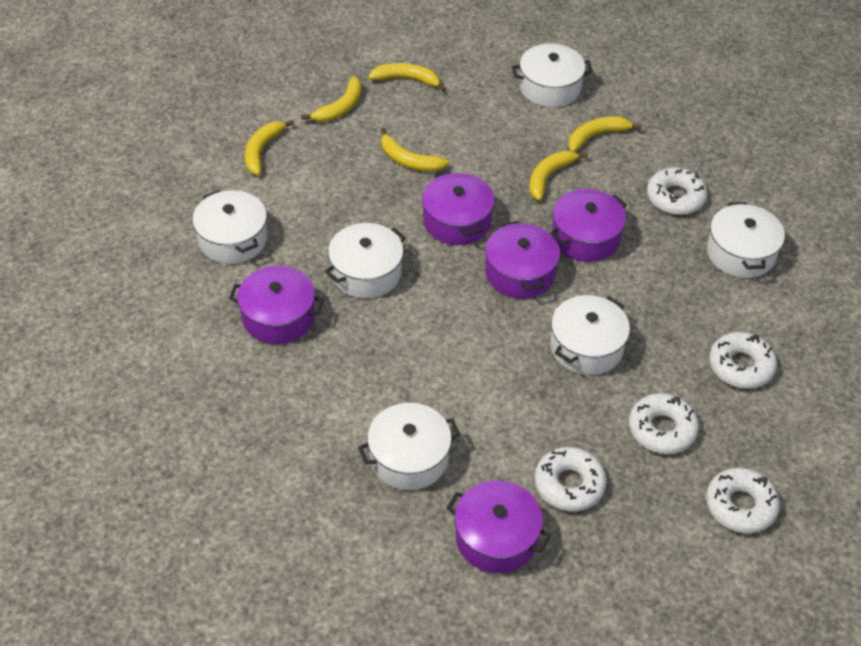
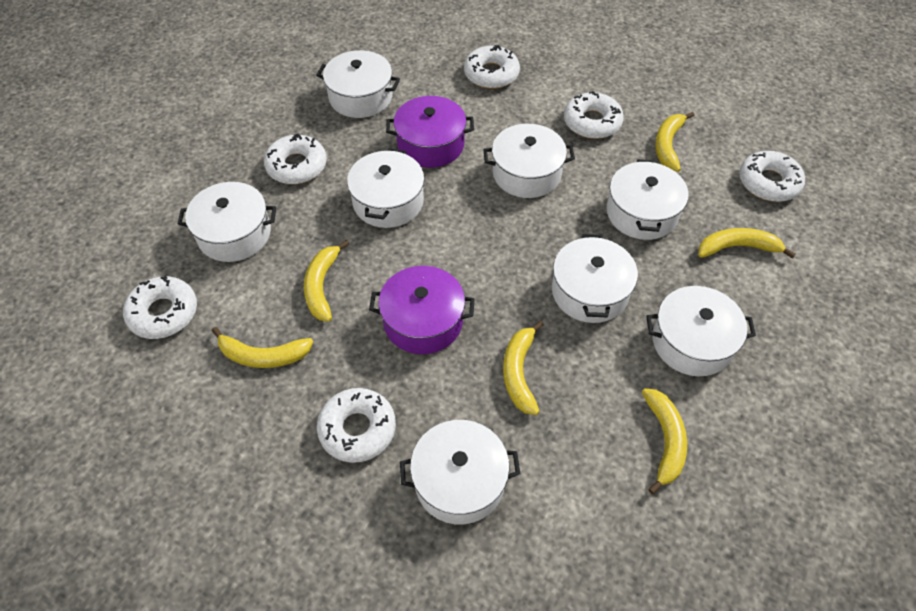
purple pot: [229,266,324,344] [422,171,495,245] [447,480,551,573] [485,221,560,299] [550,189,627,262] = 5 -> [369,266,475,354] [386,96,474,168] = 2
white donut: [535,447,607,511] [629,393,699,454] [647,167,708,215] [706,468,780,533] [709,332,777,389] = 5 -> [123,276,197,339] [264,133,327,184] [317,388,396,463] [464,45,520,89] [564,91,624,139] [739,151,805,202] = 6
white pot: [192,190,267,264] [325,223,406,298] [358,403,460,490] [512,44,593,107] [550,295,630,375] [707,202,785,278] = 6 -> [178,182,276,262] [316,50,400,118] [347,148,425,228] [400,420,520,524] [483,124,575,198] [552,234,638,323] [607,159,689,240] [646,286,756,376] = 8

